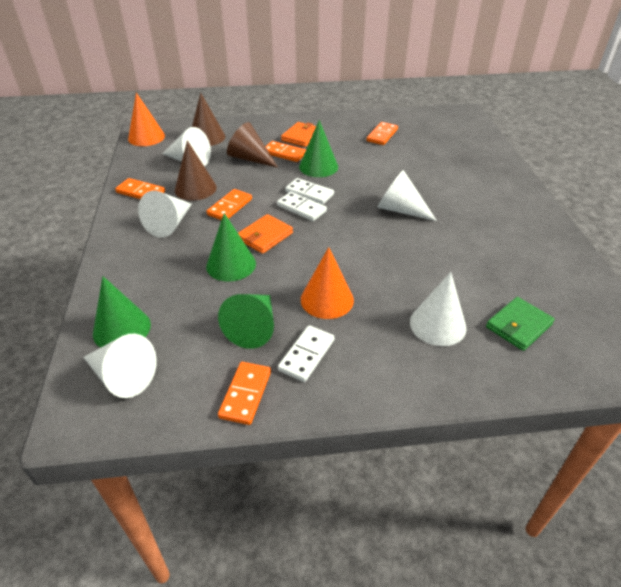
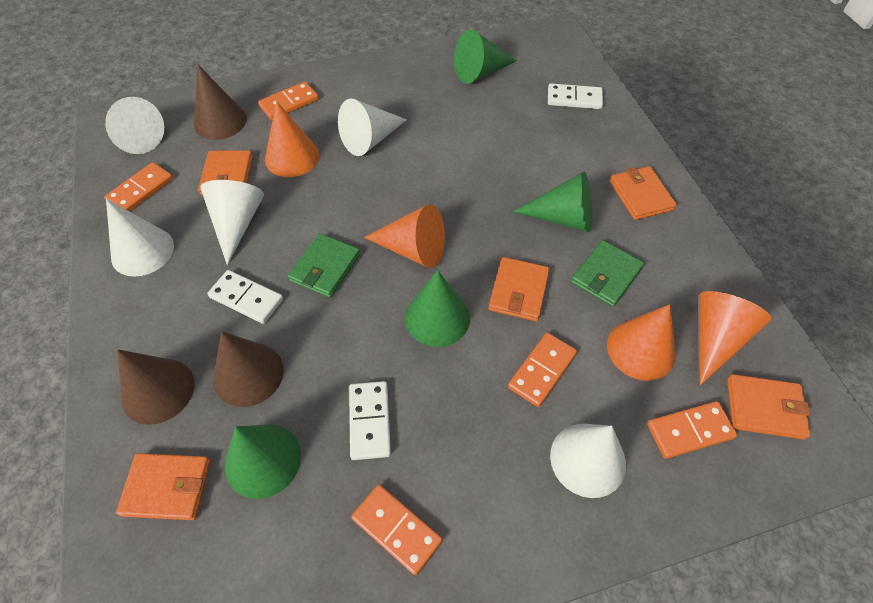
green wallet: [486,297,555,351] = 1 -> [288,233,360,298] [571,240,644,307] = 2
orange cone: [128,92,165,146] [301,247,354,319] = 2 -> [265,101,320,177] [364,204,445,268] [607,304,676,381] [699,291,772,386] = 4
orange wallet: [238,214,293,254] [281,122,316,147] = 2 -> [116,453,210,520] [198,150,253,195] [489,257,550,321] [610,166,677,220] [727,374,811,440] = 5

